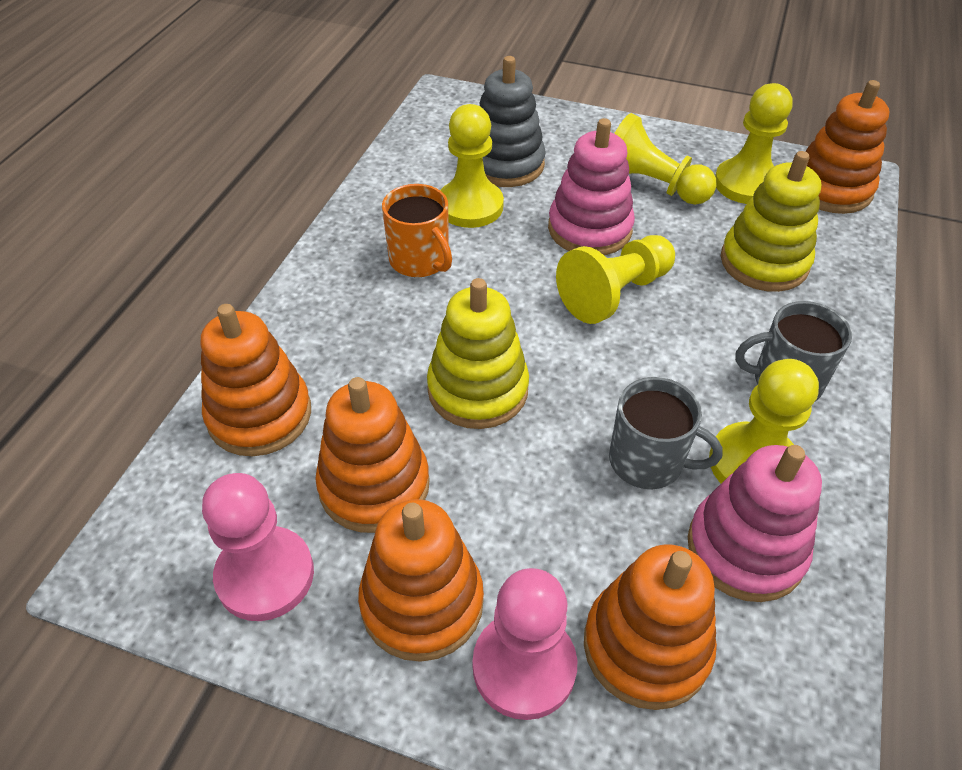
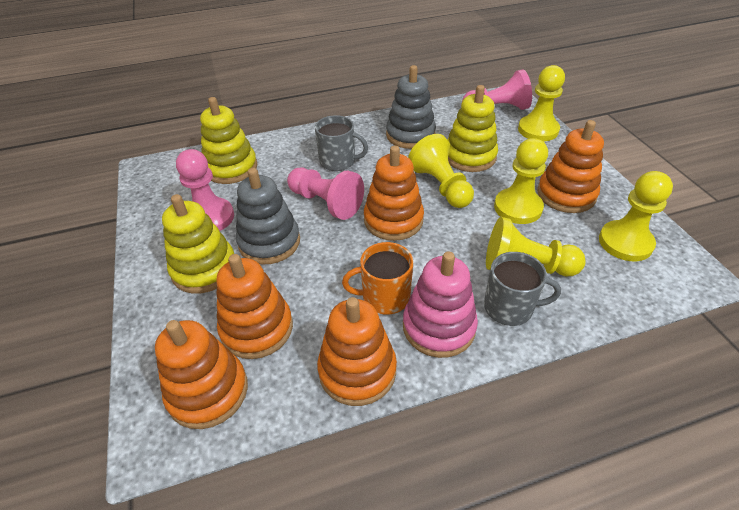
grey stacking toy: [479,56,546,187] = 1 -> [236,168,300,264] [386,65,436,149] = 2
pink pawn: [202,473,314,621] [473,568,577,720] = 2 -> [176,149,234,231] [287,167,364,220] [462,69,532,110] = 3
pink stacking toy: [548,118,635,255] [688,445,822,602] = 2 -> [403,251,478,358] = 1
yellow stacking toy: [427,278,529,429] [721,151,821,292] = 2 -> [162,194,234,294] [200,97,257,184] [447,85,498,172] = 3

